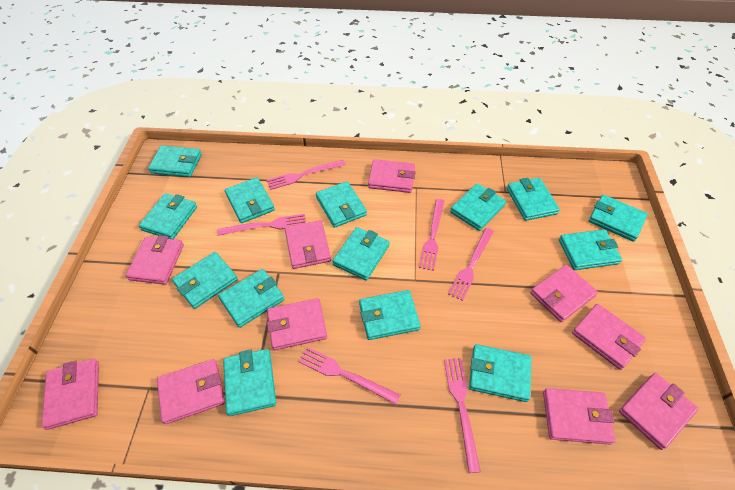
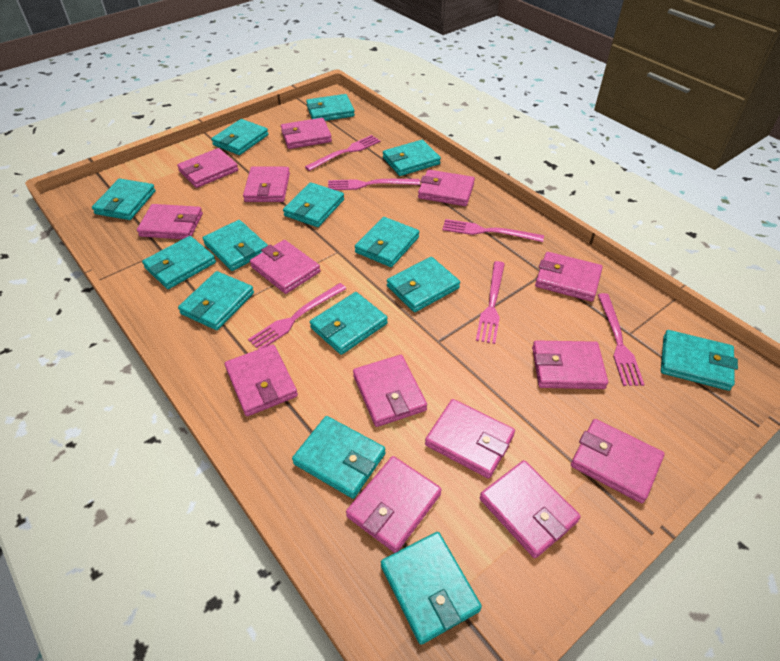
pink wallet: [41,359,99,430] [125,235,184,285] [157,359,225,424] [267,298,327,350] [285,220,331,269] [368,159,416,193] [530,265,598,322] [543,388,615,445] [572,304,646,370] [619,373,698,450] = 10 -> [137,204,203,239] [177,148,238,188] [225,344,298,416] [243,167,290,202] [250,240,320,294] [281,118,332,149] [346,456,442,553] [353,355,427,427] [418,170,475,206] [425,399,515,479] [480,460,581,558] [532,340,608,389] [535,252,603,302] [571,419,665,503] = 14

